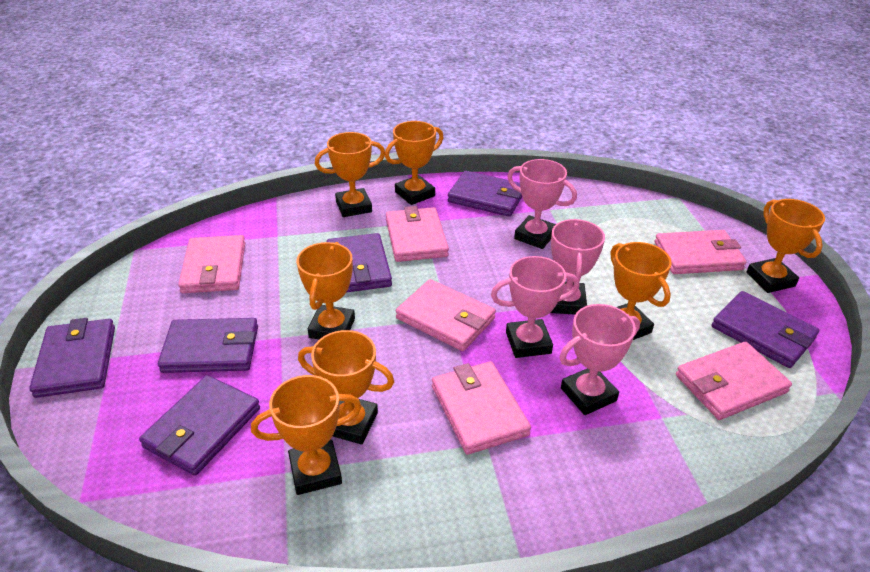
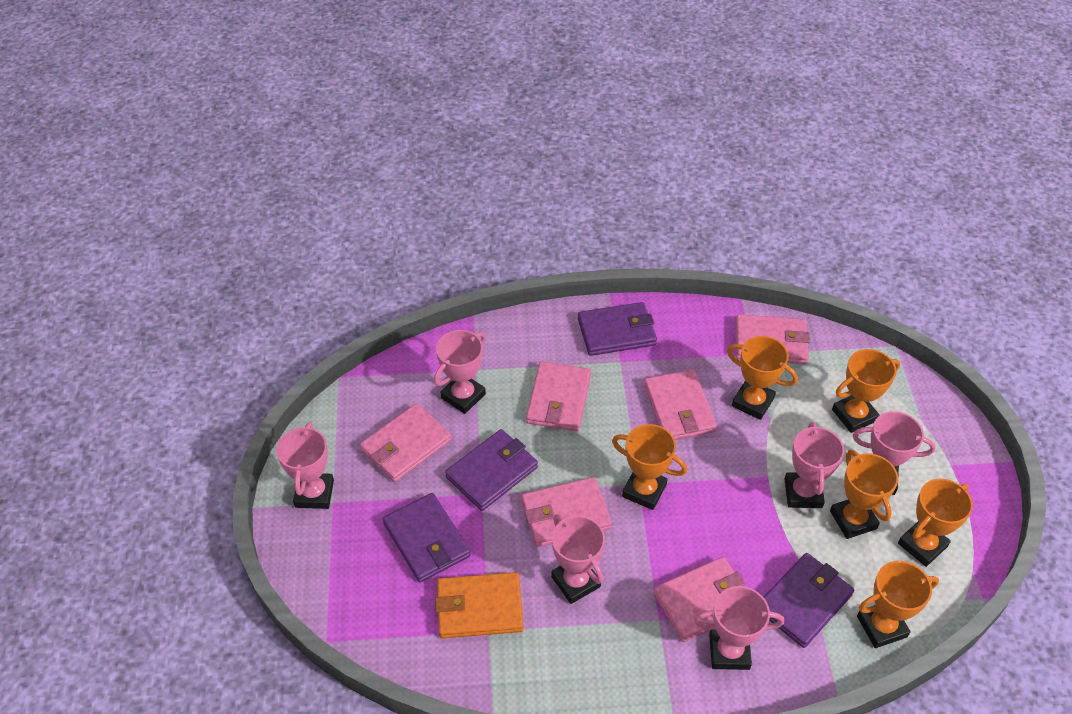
orange trophy: [251,375,362,495] [297,242,355,339] [298,330,394,444] [315,132,385,217] [385,121,444,205] [610,242,672,340] [746,199,825,293] = 7 -> [612,424,687,510] [727,336,798,420] [830,450,898,539] [832,349,900,433] [857,561,939,648] [898,479,973,567] = 6
orange wallet: none = 0 -> [435,572,524,639] = 1
pink trophy: [491,256,579,358] [507,159,577,249] [550,219,605,315] [559,304,640,415] = 4 -> [276,422,334,509] [434,330,486,414] [551,514,605,604] [694,586,784,670] [784,422,844,508] [853,411,936,495] = 6
purple wallet: [29,318,115,398] [139,375,260,476] [158,318,258,373] [327,233,392,293] [448,171,522,217] [712,291,819,368] = 6 -> [383,493,471,583] [445,429,538,511] [578,302,657,356] [764,553,854,648] = 4

